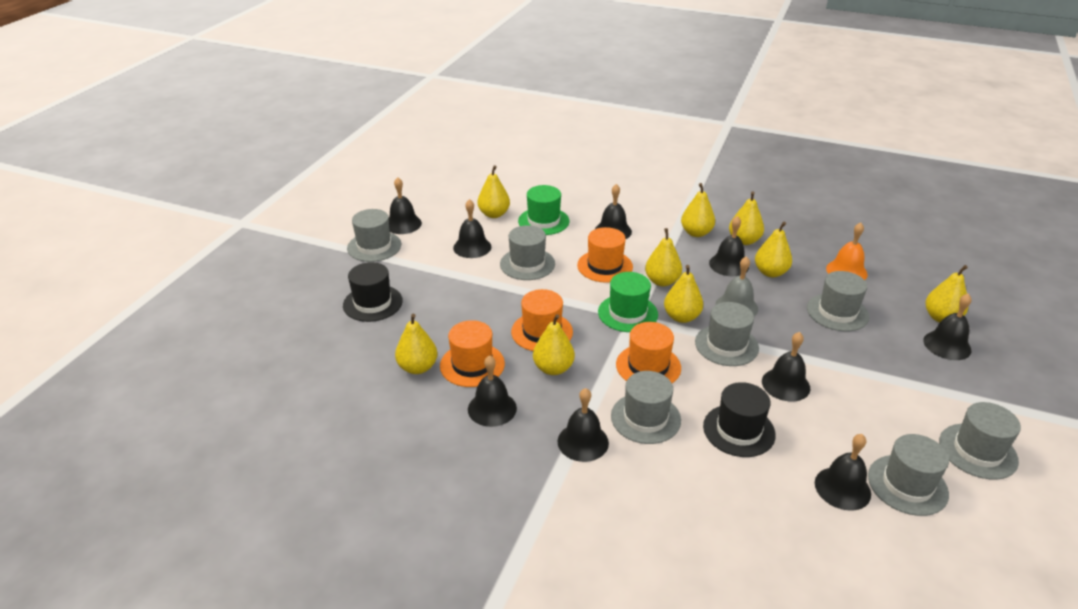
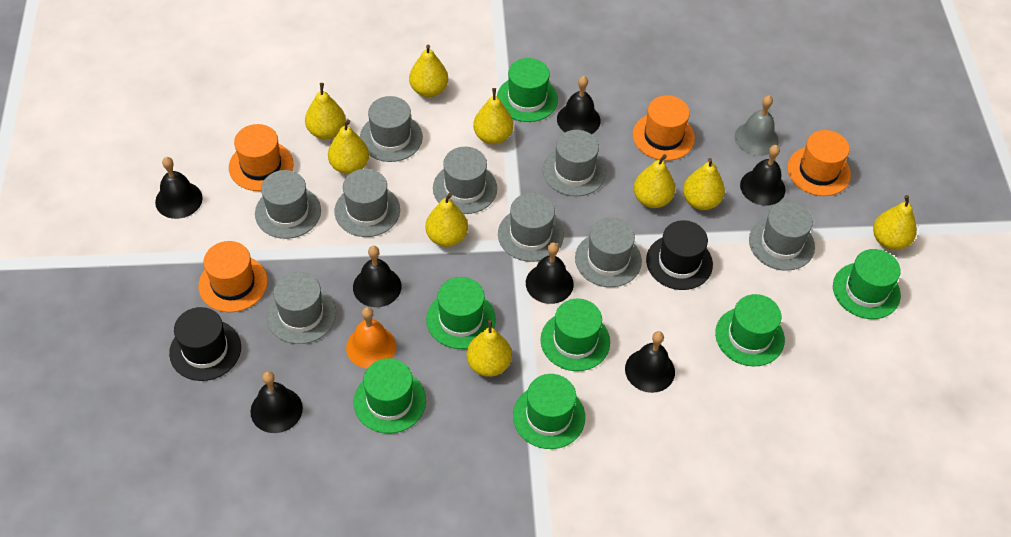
black bell: [389,177,422,234] [453,199,491,258] [468,355,517,427] [558,388,609,462] [595,184,632,239] [709,216,749,276] [762,332,810,402] [815,434,871,511] [923,293,972,360] = 9 -> [155,157,203,219] [250,371,303,433] [353,246,401,307] [526,242,574,304] [557,76,601,134] [625,331,675,393] [740,145,786,206] = 7
green hat: [518,185,569,235] [598,272,658,332] = 2 -> [354,358,426,434] [426,277,496,349] [497,58,558,122] [513,374,585,449] [540,298,610,371] [715,294,785,367] [833,249,901,319] = 7
grey hat: [347,209,401,262] [500,225,555,280] [611,371,681,444] [695,302,759,366] [807,271,869,331] [868,434,949,516] [939,402,1021,480] = 7 -> [255,170,321,239] [266,272,336,344] [335,169,400,237] [360,96,423,162] [433,147,497,214] [498,193,564,262] [543,130,606,196] [575,218,642,287] [749,202,815,271] = 9

